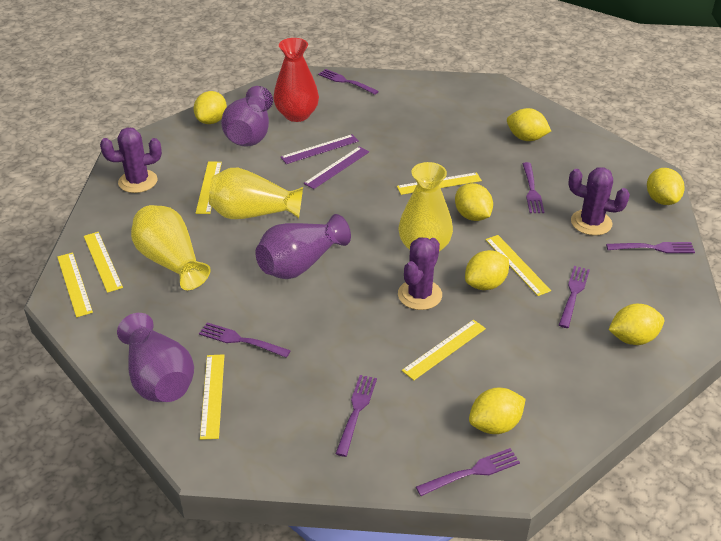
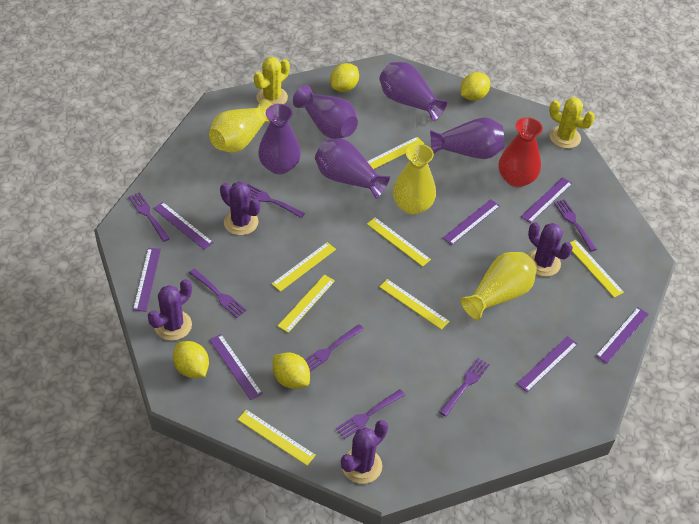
purple cactus: [100,127,162,193] [398,237,442,310] [568,167,630,235] = 3 -> [148,279,192,341] [220,181,260,235] [341,420,388,484] [528,222,573,277] = 4
purple ruler: [281,134,359,164] [303,146,369,189] = 2 -> [133,248,161,312] [153,202,214,250] [209,334,263,400] [443,199,500,245] [517,336,578,392] [521,177,572,223] [596,307,649,364] = 7
purple vase: [117,313,194,402] [221,86,273,147] [255,214,351,279] = 3 -> [258,104,301,175] [293,85,358,139] [315,139,390,199] [379,62,448,121] [430,117,504,159] = 5
yellow cactus: none = 0 -> [254,57,290,105] [549,97,595,149] = 2
yellow lemon: [194,91,227,124] [455,183,493,221] [465,250,509,290] [469,388,526,434] [507,108,551,141] [608,304,664,345] [647,168,685,205] = 7 -> [173,341,209,378] [273,352,310,389] [330,63,359,92] [460,72,490,101] = 4

